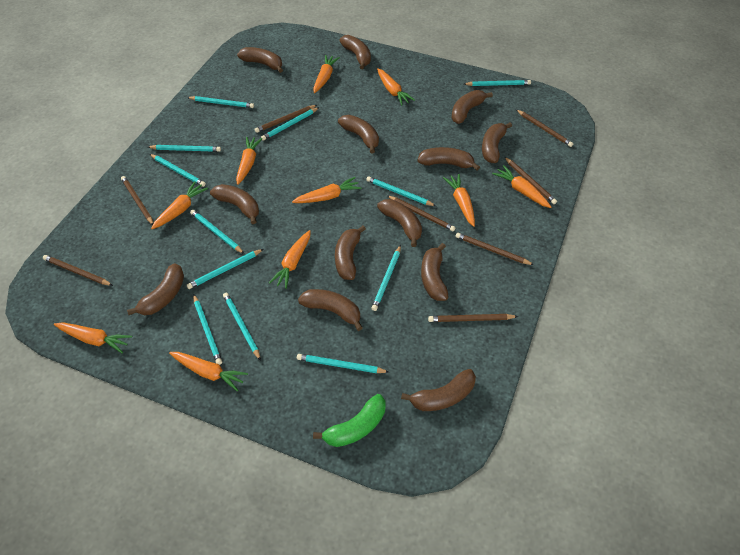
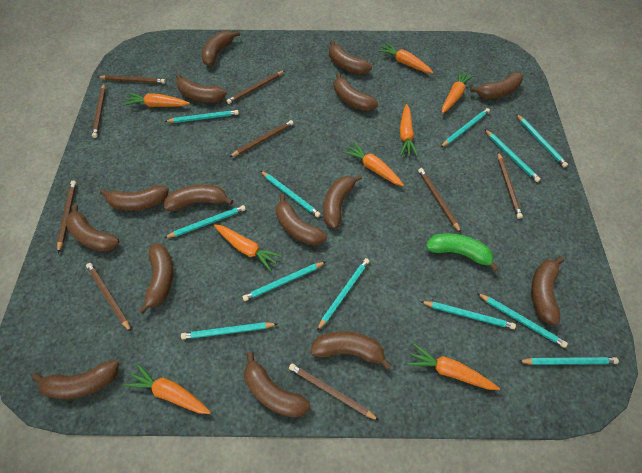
brown banana: [127,263,184,315] [210,184,259,224] [237,47,283,73] [298,289,363,331] [335,226,366,280] [338,115,379,153] [339,35,371,69] [377,199,422,247] [401,369,476,411] [418,147,480,170] [421,243,448,301] [452,90,493,124] [482,122,512,163] = 13 -> [31,360,119,399] [65,204,120,252] [100,185,169,211] [138,244,173,314] [164,184,233,211] [176,74,227,102] [201,30,240,66] [244,352,310,418] [276,194,327,246] [310,331,392,370] [323,175,362,229] [329,40,372,75] [334,73,378,111] [470,71,523,99] [531,257,564,325] = 15
brown pencil: [43,255,113,286] [121,176,153,225] [255,105,317,133] [387,195,456,232] [428,314,518,322] [455,233,534,265] [505,157,557,204] [517,110,573,147] = 8 -> [57,181,77,253] [86,263,131,332] [92,84,106,138] [98,75,166,84] [226,71,284,104] [230,120,294,157] [289,363,379,421] [418,168,461,233] [498,152,523,219] = 9
orange carrot: [54,322,132,353] [151,182,208,229] [169,352,248,392] [236,137,263,185] [269,230,311,289] [292,177,362,203] [313,55,340,93] [377,68,415,105] [443,174,475,227] [492,165,551,208] = 10 -> [124,93,190,107] [124,364,211,414] [214,224,282,271] [343,142,404,186] [378,43,433,73] [400,104,418,157] [407,344,500,390] [442,70,474,114] = 8

